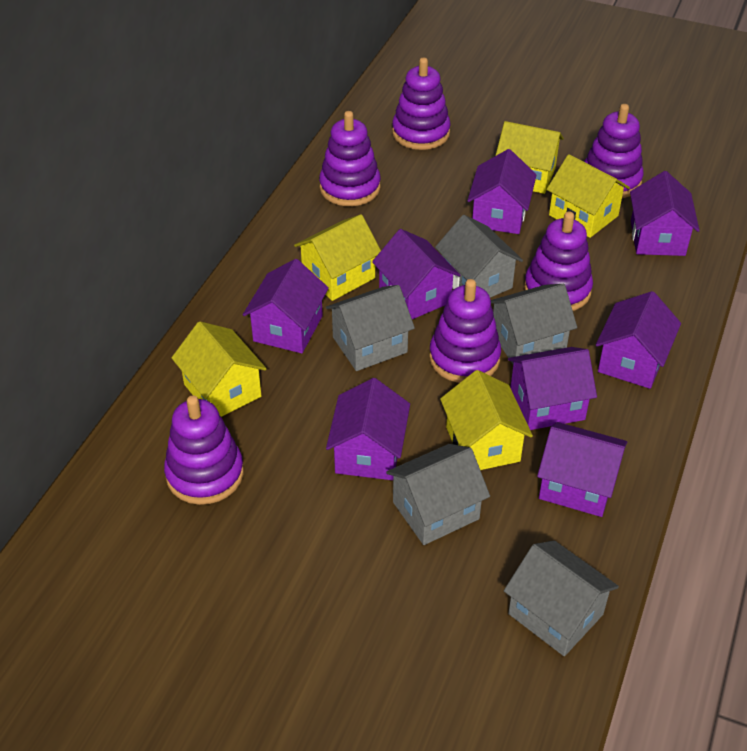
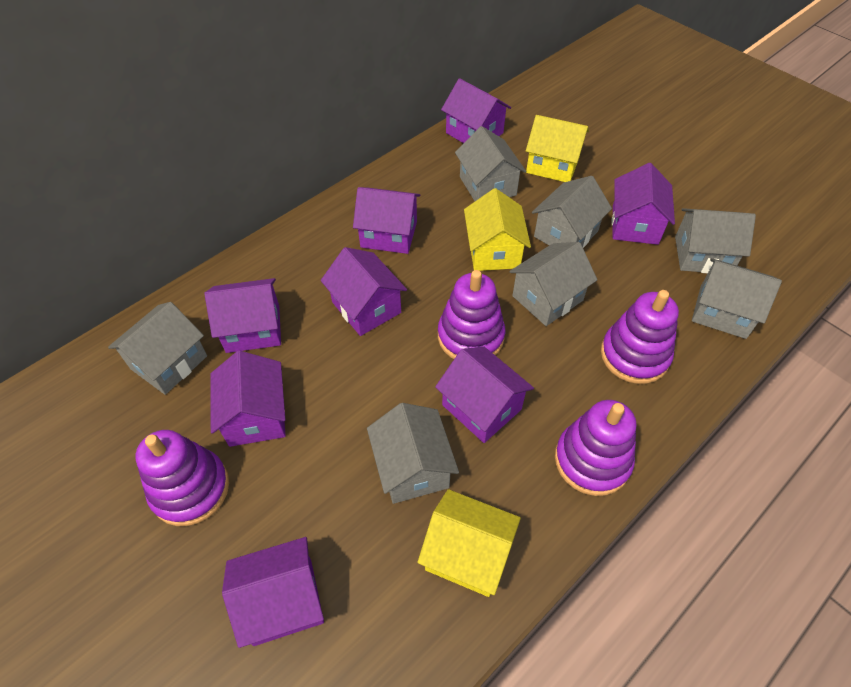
grey house: [326,285,415,371] [386,444,490,545] [435,215,523,298] [491,284,577,364] [504,541,619,656] = 5 -> [108,302,207,395] [367,403,459,504] [455,126,527,201] [509,242,597,326] [532,176,612,248] [675,208,756,273] [692,258,782,339] = 7
purple stacking toy: [164,395,244,505] [319,111,381,206] [392,57,451,150] [429,279,501,383] [524,211,593,311] [584,104,644,198] = 6 -> [136,430,229,526] [438,270,505,359] [555,400,636,496] [601,290,679,384] = 4
yellow house: [171,321,267,417] [294,214,381,301] [440,370,533,470] [496,121,564,194] [547,154,630,238] = 5 -> [418,489,521,597] [464,188,531,271] [526,115,589,182] = 3

